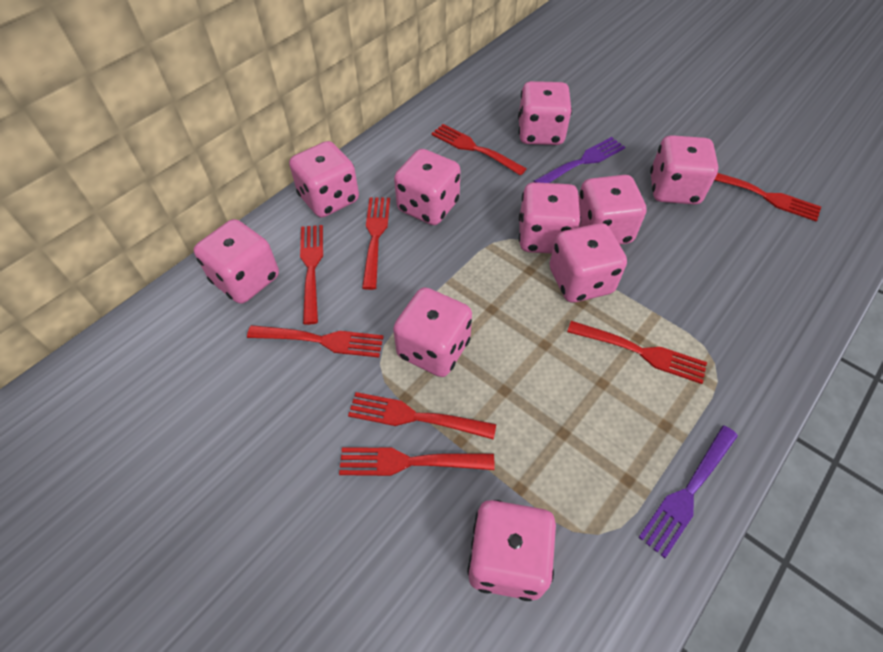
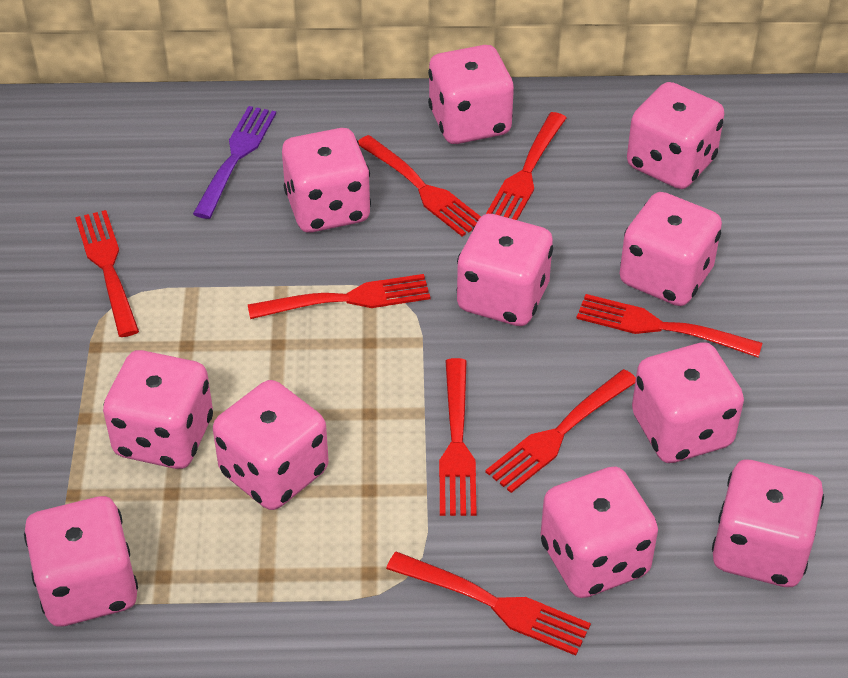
pink dice: [194,219,279,304] [289,141,359,218] [393,287,472,377] [394,149,460,225] [467,500,556,601] [518,81,572,145] [519,182,581,253] [550,223,627,303] [579,175,646,245] [650,135,718,205] = 10 -> [24,496,138,627] [103,350,213,469] [213,380,329,510] [282,128,371,233] [428,45,514,144] [456,214,553,326] [540,466,658,598] [619,192,722,306] [627,82,725,189] [632,342,744,463] [712,459,824,587] = 11
purple fork: [534,137,625,183] [638,425,738,558] = 2 -> [193,106,276,219] = 1

